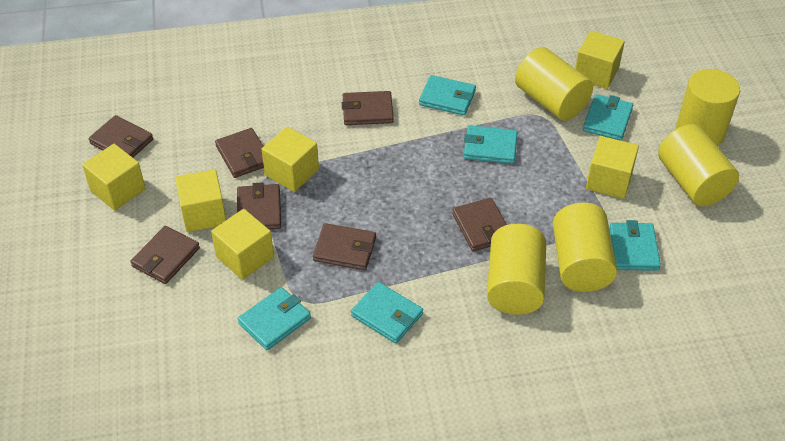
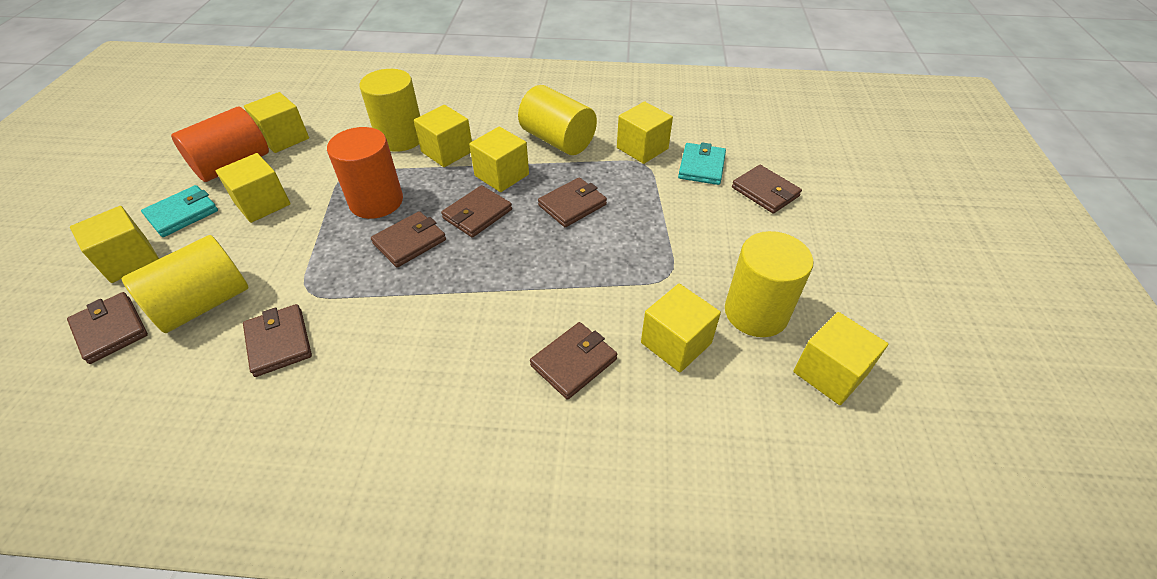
orange cylinder: none = 0 -> [171,107,269,182] [327,127,403,219] = 2
turquoise wallet: [238,287,311,350] [351,282,423,343] [419,75,476,115] [464,125,518,164] [583,94,633,141] [609,220,661,271] = 6 -> [141,185,218,237] [678,142,726,185] = 2
yellow cube: [82,144,146,211] [175,169,226,232] [211,209,274,280] [262,127,319,192] [575,31,625,89] [586,136,639,199] = 6 -> [70,206,159,283] [216,153,290,223] [244,92,309,153] [414,105,472,167] [469,127,529,192] [617,101,673,164] [641,284,721,373] [793,312,888,405] = 8
yellow cylinder: [487,224,546,315] [515,47,593,121] [553,203,617,292] [658,124,739,206] [676,69,740,147] = 5 -> [121,235,249,333] [359,69,420,152] [518,85,597,155] [725,231,814,337] = 4

